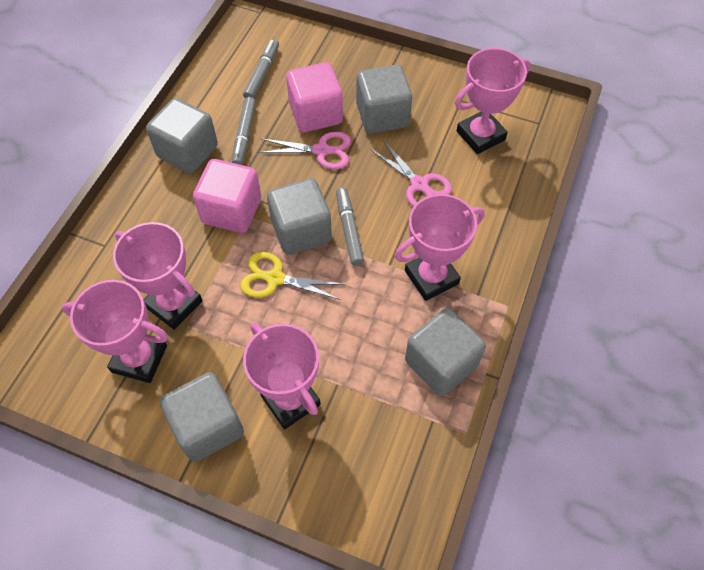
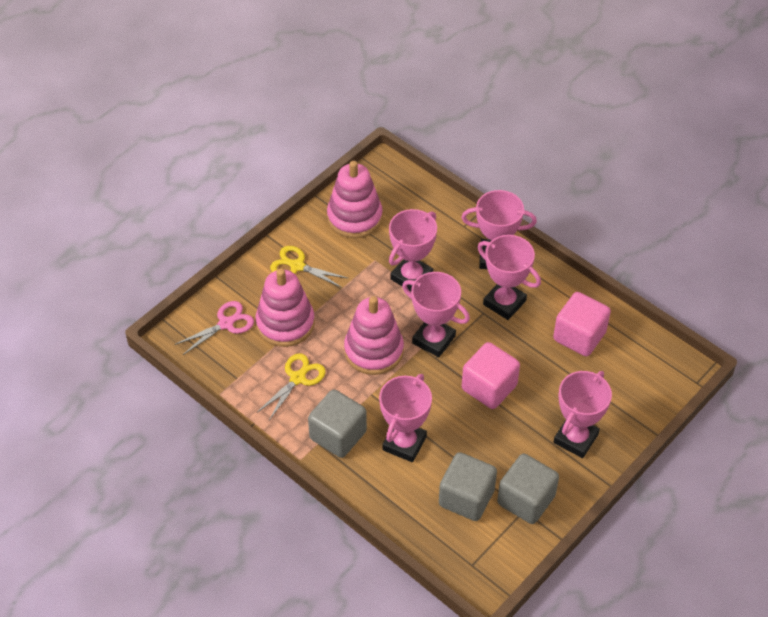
grey cube: [146,98,218,173] [160,372,244,462] [267,178,332,255] [356,65,412,134] [405,308,486,396] = 5 -> [308,389,367,458] [439,452,497,521] [497,454,559,524] = 3
grey marker: [232,97,256,165] [243,39,279,98] [336,187,364,266] = 3 -> none = 0
pink scissors: [258,132,351,169] [371,140,452,207] = 2 -> [175,301,254,355] = 1
pink stacking toy: none = 0 -> [256,268,315,347] [327,161,383,238] [344,296,404,375] = 3
pink trophy: [62,280,168,383] [113,222,203,330] [243,322,321,429] [395,194,485,301] [455,48,531,154] = 5 -> [379,374,432,462] [389,209,437,292] [402,272,470,357] [461,190,537,269] [477,235,541,320] [554,371,612,458] = 6
yellow scissors: [240,252,345,300] = 1 -> [258,353,326,420] [270,246,348,288] = 2

